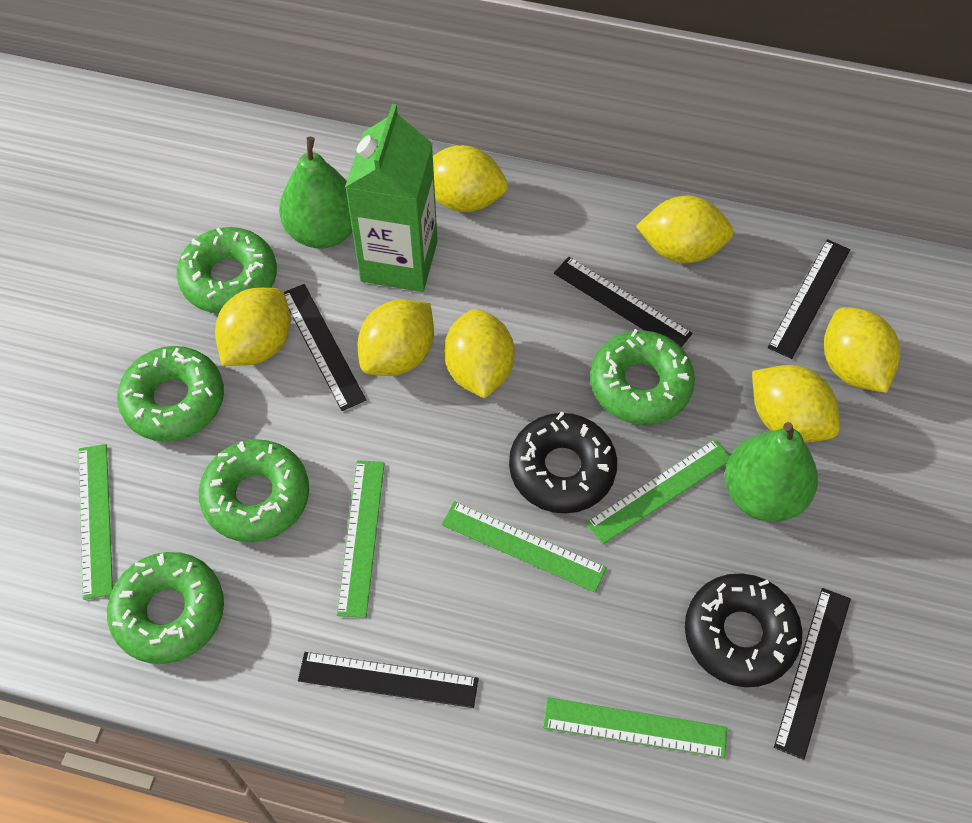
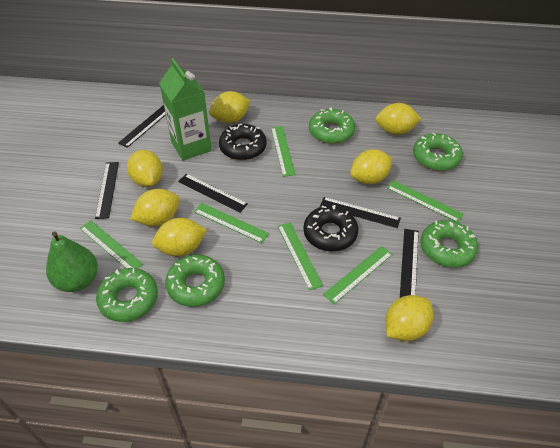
green pear: [279,137,353,249] [725,422,818,522] = 2 -> [46,231,98,292] = 1
green ruler: [78,444,113,600] [337,460,385,618] [442,501,607,593] [543,697,727,758] [586,439,730,544] = 5 -> [79,220,143,269] [194,203,269,243] [271,126,296,177] [277,222,323,291] [323,246,393,304] [387,180,464,222] = 6

